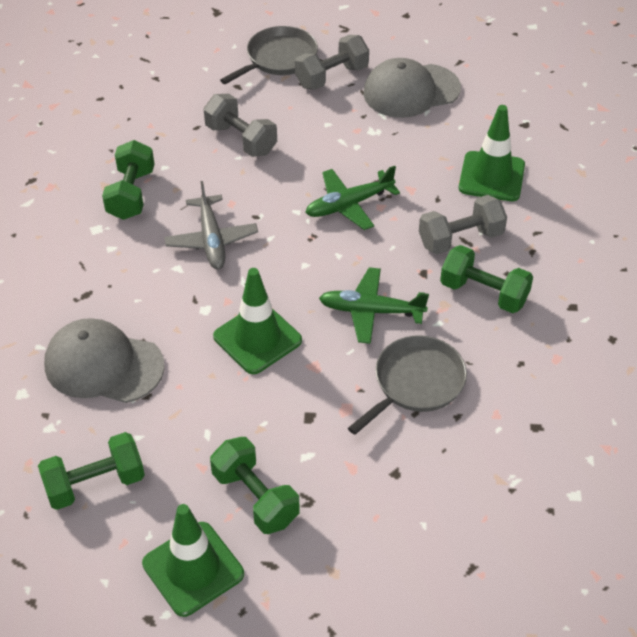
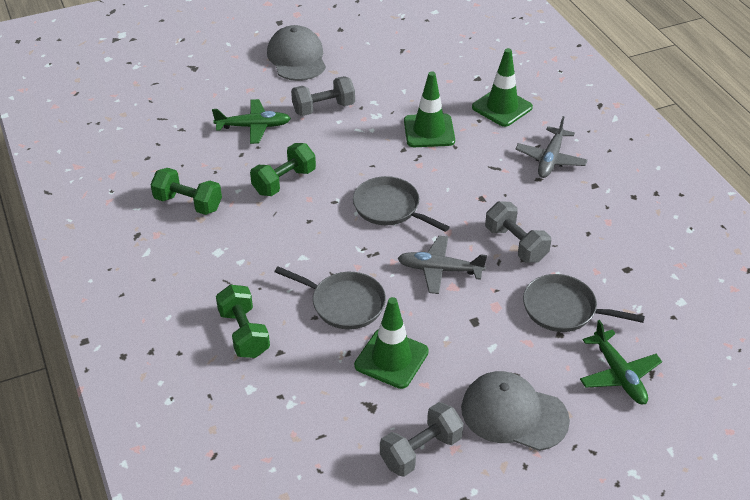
green dumbbell: [38,432,145,510] [102,140,154,220] [210,437,300,534] [440,245,533,313] = 4 -> [150,168,222,215] [216,285,270,358] [250,143,316,196] = 3
grey pan: [220,26,318,84] [348,335,467,435] = 2 -> [274,266,386,329] [353,176,450,232] [523,274,645,332] = 3
grey plane: [164,181,258,269] = 1 -> [398,236,487,294] [515,116,588,178] = 2

